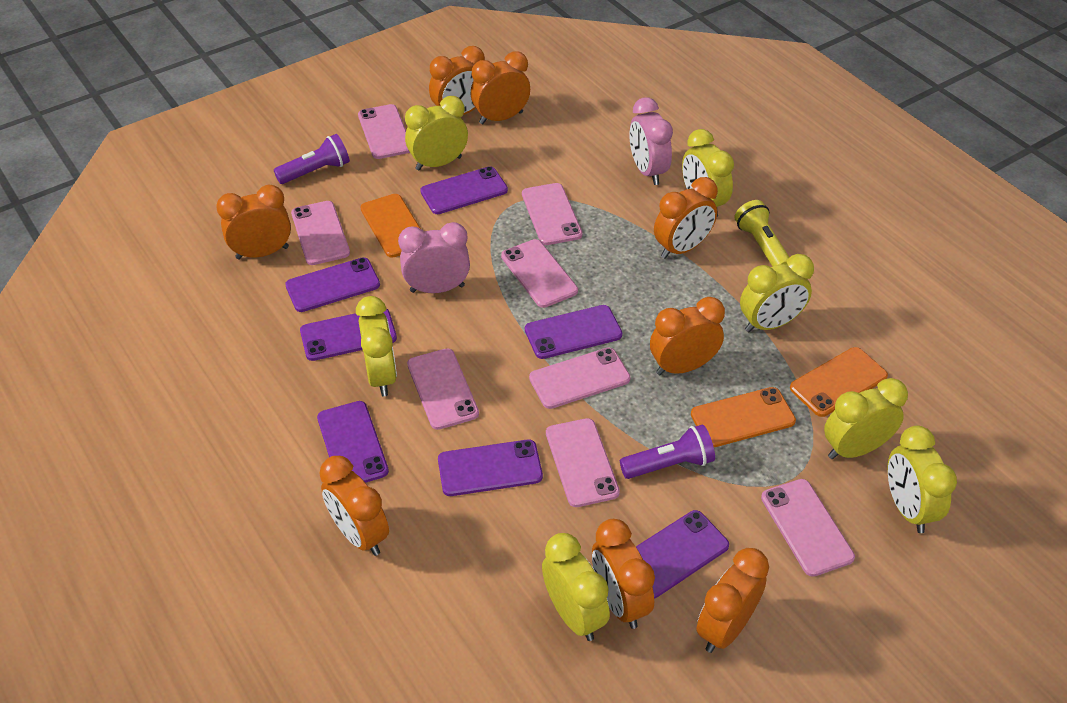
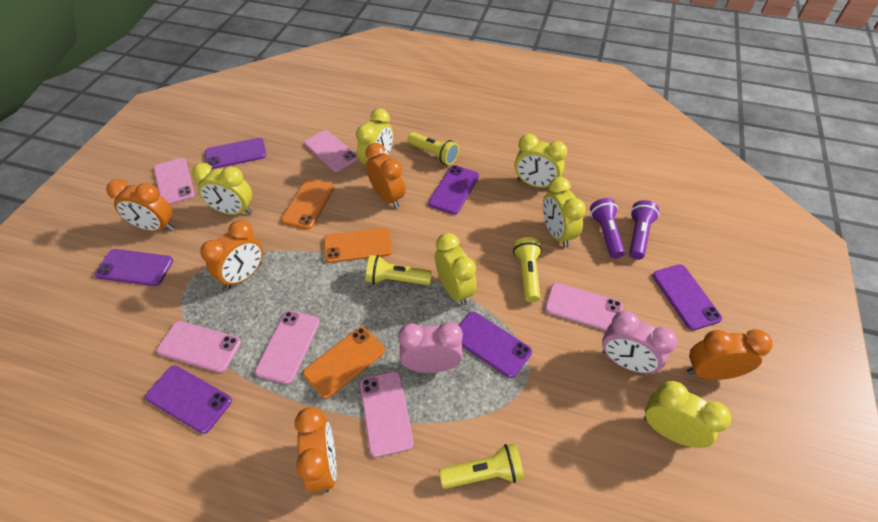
orange clock: [216,185,291,260] [319,456,389,556] [429,46,485,115] [471,51,530,125] [592,519,655,629] [650,297,725,375] [654,177,718,259] [696,548,769,653] = 8 -> [106,179,174,232] [200,220,263,289] [295,407,337,493] [365,143,405,208] [687,329,772,380] = 5
pink phone: [291,201,350,265] [358,104,410,159] [407,348,479,430] [501,239,578,308] [522,183,582,245] [529,347,630,409] [546,418,620,507] [761,479,855,577] = 8 -> [154,158,195,205] [157,321,241,373] [255,310,320,384] [304,130,359,172] [360,372,414,457] [545,283,623,331] = 6
purple phone: [285,257,380,312] [300,308,397,361] [317,401,389,483] [420,166,508,214] [438,440,543,496] [525,305,622,359] [636,510,729,599] = 7 -> [95,249,173,286] [145,365,232,434] [205,138,266,169] [428,165,479,215] [459,312,532,378] [653,264,722,330] = 6
yellow clock: [356,296,397,396] [405,96,468,170] [542,533,610,641] [682,129,734,217] [740,254,814,332] [824,378,908,459] [888,426,957,533] = 7 -> [192,163,252,215] [356,108,393,165] [435,233,477,306] [515,134,567,188] [543,177,586,248] [644,381,731,448] = 6
yellow flashlight: [734,200,790,267] = 1 -> [366,255,432,285] [407,132,459,165] [439,443,524,489] [513,237,542,302] = 4

